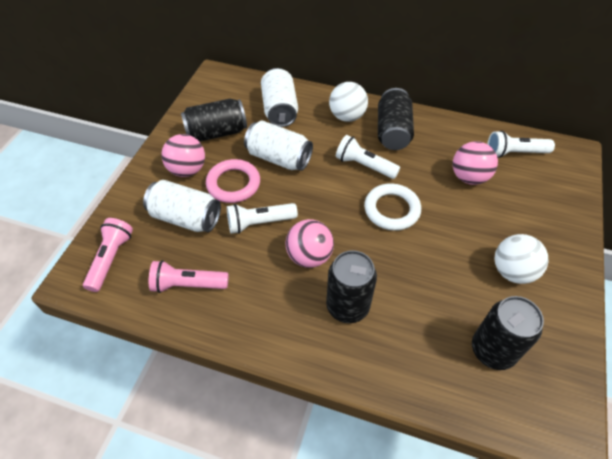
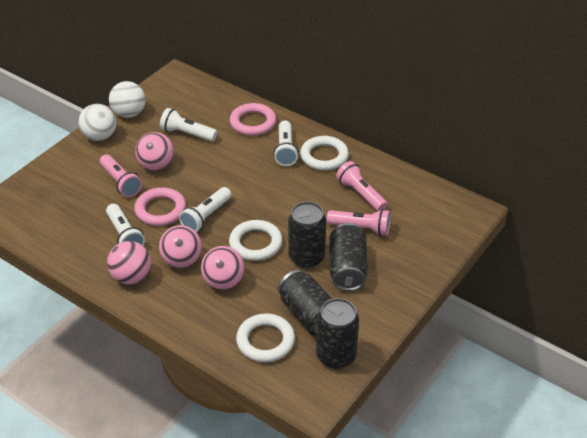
pink ball: [161,134,205,177] [285,219,334,268] [453,141,498,185] = 3 -> [107,241,151,284] [135,132,174,171] [159,225,202,268] [201,246,244,289] = 4
pink flashlight: [83,218,133,292] [149,260,229,293] = 2 -> [100,154,142,197] [327,209,391,236] [336,161,387,211] = 3
pink ring: [206,159,260,203] = 1 -> [134,187,186,226] [230,103,276,136] = 2
white can: [143,180,221,232] [244,121,313,171] [261,68,298,127] = 3 -> none = 0
white flashlight: [227,203,298,234] [336,135,400,179] [487,131,555,158] = 3 -> [106,204,145,246] [160,108,217,141] [179,187,231,232] [274,121,299,166] = 4
white ring: [364,183,421,231] = 1 -> [229,220,282,261] [236,314,295,362] [300,136,349,171] = 3

